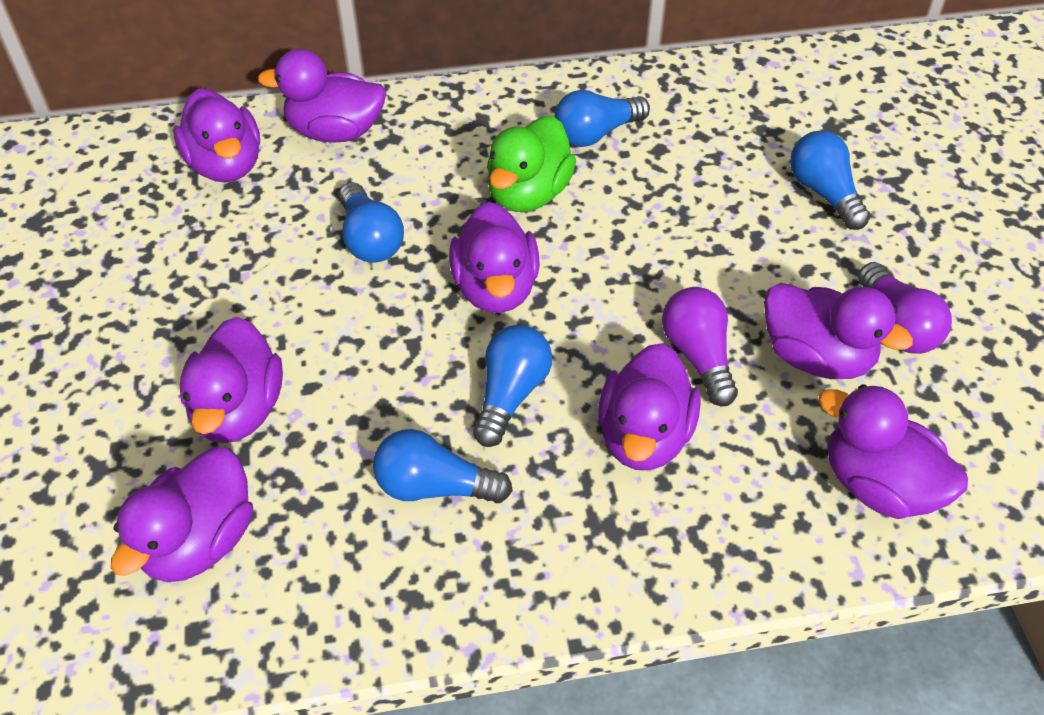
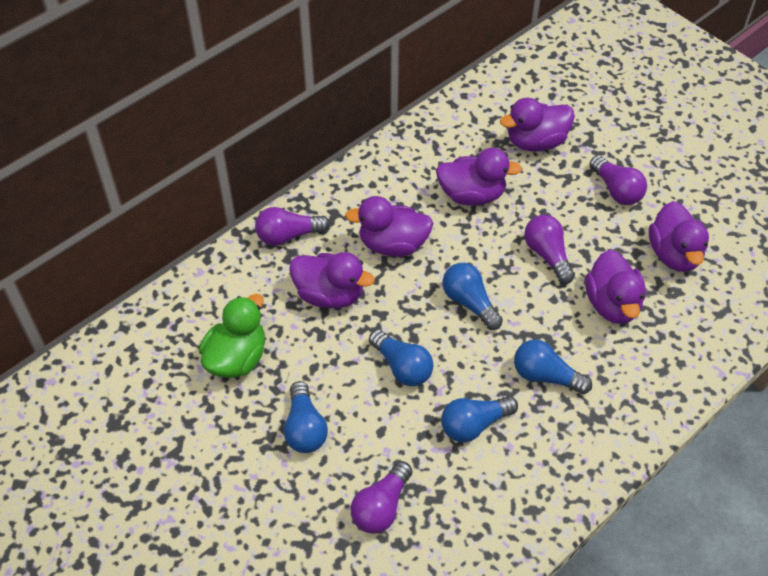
purple duck: [111,447,253,582] [174,88,260,182] [180,317,283,443] [258,49,386,143] [449,202,540,313] [598,343,701,470] [764,283,913,379] [818,384,968,519] = 8 -> [289,252,375,308] [345,196,433,257] [436,148,522,205] [500,98,575,152] [585,250,646,324] [649,201,709,272] = 6
purple light bulb: [662,287,738,406] [858,262,952,354] = 2 -> [255,207,330,246] [351,461,412,534] [524,215,575,284] [589,155,647,205] = 4

